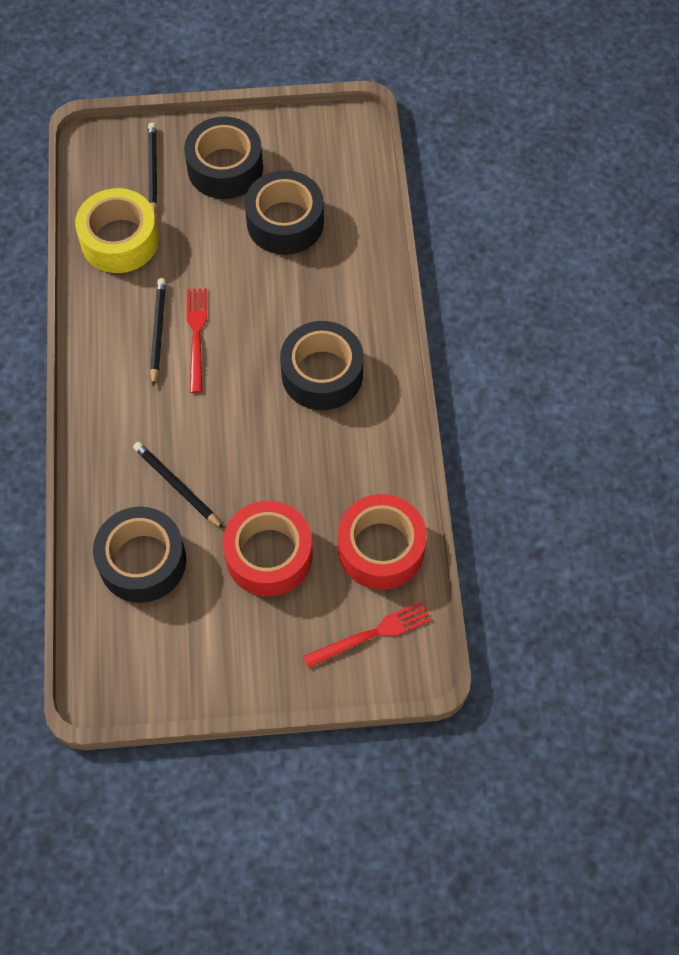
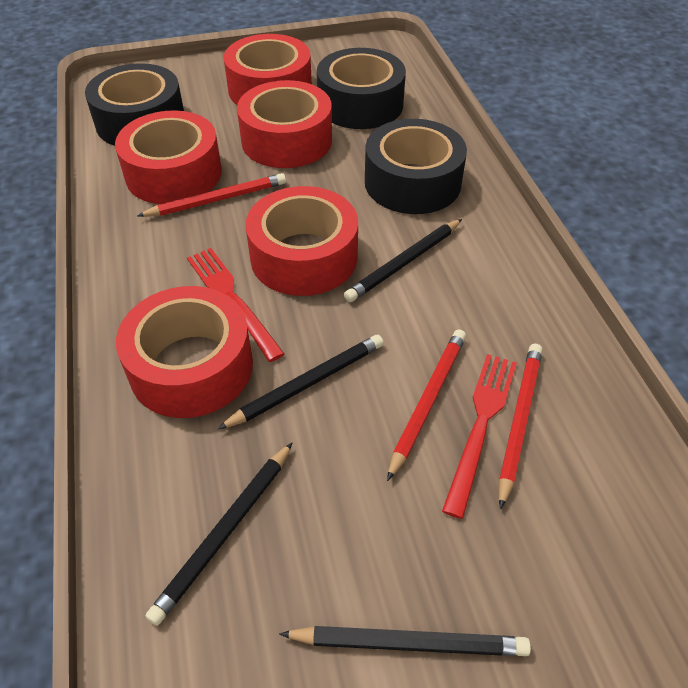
black pencil: [133,442,224,529] [148,122,157,215] [150,278,166,387] = 3 -> [145,442,293,626] [218,335,384,429] [279,626,531,656] [344,219,462,302] = 4
black tape: [93,507,186,603] [184,116,263,199] [245,170,324,255] [280,321,364,410] = 4 -> [85,63,184,146] [317,48,406,129] [365,119,467,214] = 3
red pencil: none = 0 -> [137,173,286,217] [387,329,466,481] [499,344,543,510] = 3
red tape: [223,501,312,597] [338,494,427,590] = 2 -> [115,110,222,204] [116,286,253,418] [224,34,312,105] [237,80,332,168] [246,186,358,296] = 5
yellow tape: [75,188,159,273] = 1 -> none = 0

